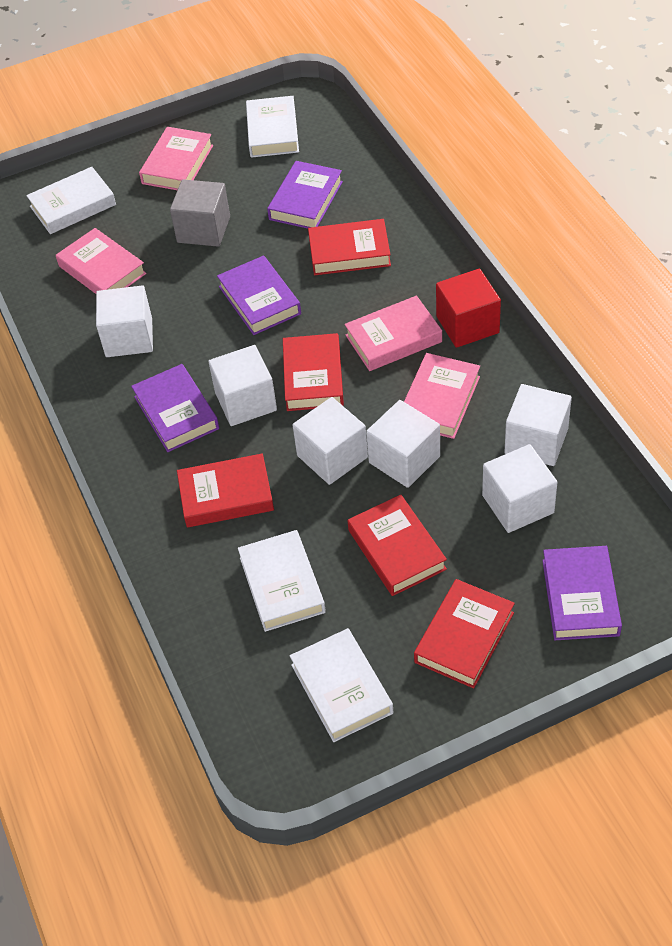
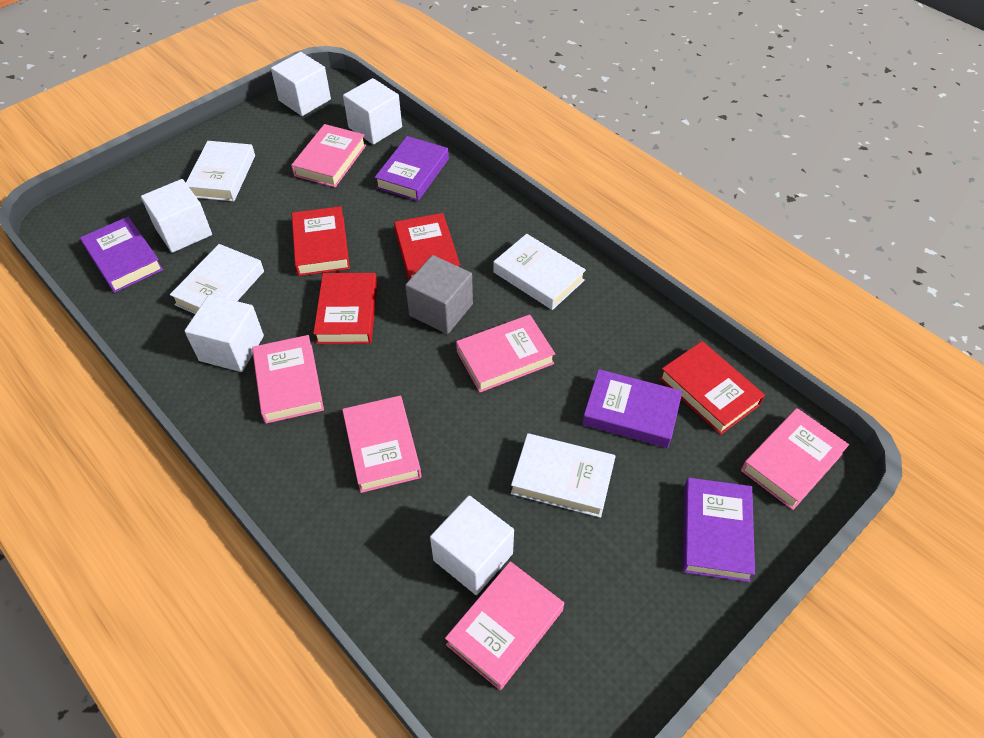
pink book: [56,228,146,294] [139,127,213,190] [344,295,442,371] [404,353,480,439] = 4 -> [252,335,324,424] [291,124,366,187] [342,396,422,493] [445,561,564,690] [456,315,555,393] [741,408,849,510] = 6
red book: [177,453,274,527] [283,333,344,411] [308,219,391,275] [348,495,447,596] [414,579,515,688] = 5 -> [291,206,350,276] [313,273,377,344] [394,213,460,281] [659,341,765,435] = 4
red cube: [436,269,501,348] = 1 -> none = 0
white cube: [96,285,153,357] [208,345,277,426] [293,397,368,485] [366,400,440,488] [482,444,558,533] [504,384,572,466] = 6 -> [141,179,212,253] [185,295,264,372] [271,52,331,116] [343,78,402,145] [430,495,514,595] = 5

